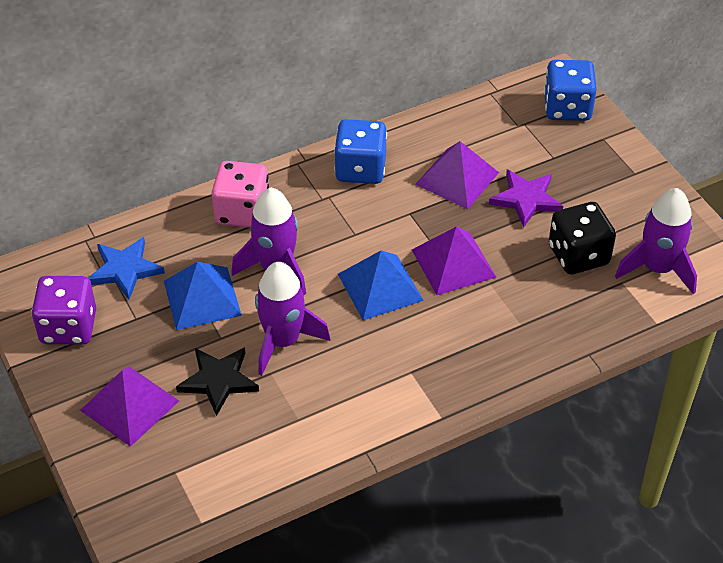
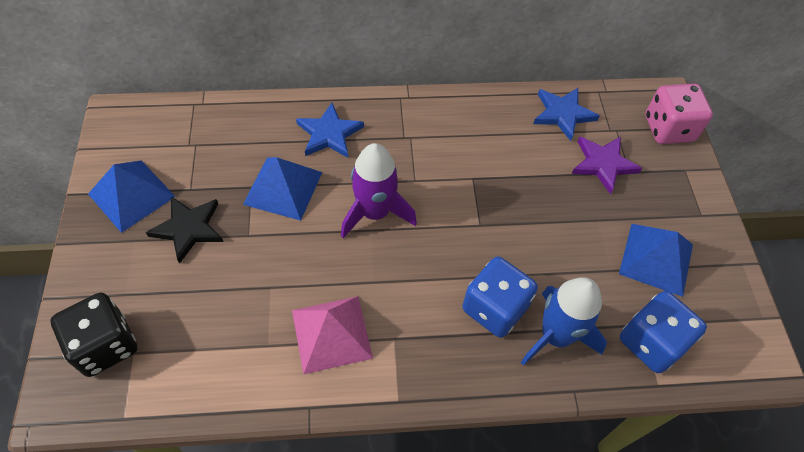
blue pyramid: [164,262,242,330] [338,251,424,320] = 2 -> [88,160,175,233] [243,157,322,221] [619,224,693,297] = 3
blue rocket: none = 0 -> [521,277,607,366] = 1
blue star: [88,237,165,300] = 1 -> [296,103,364,158] [533,88,599,141] = 2
pink pyramid: none = 0 -> [292,296,373,375] = 1
purple dice: [32,276,96,345] = 1 -> none = 0
purple pyramid: [80,366,179,447] [412,227,496,295] [415,141,499,209] = 3 -> none = 0
purple rocket: [231,188,306,296] [255,262,330,376] [615,188,697,294] = 3 -> [341,143,417,238] = 1

